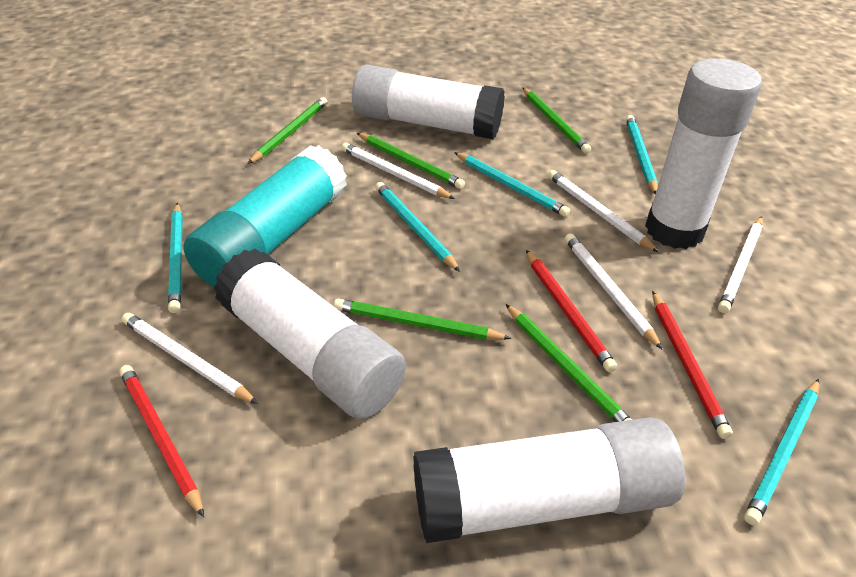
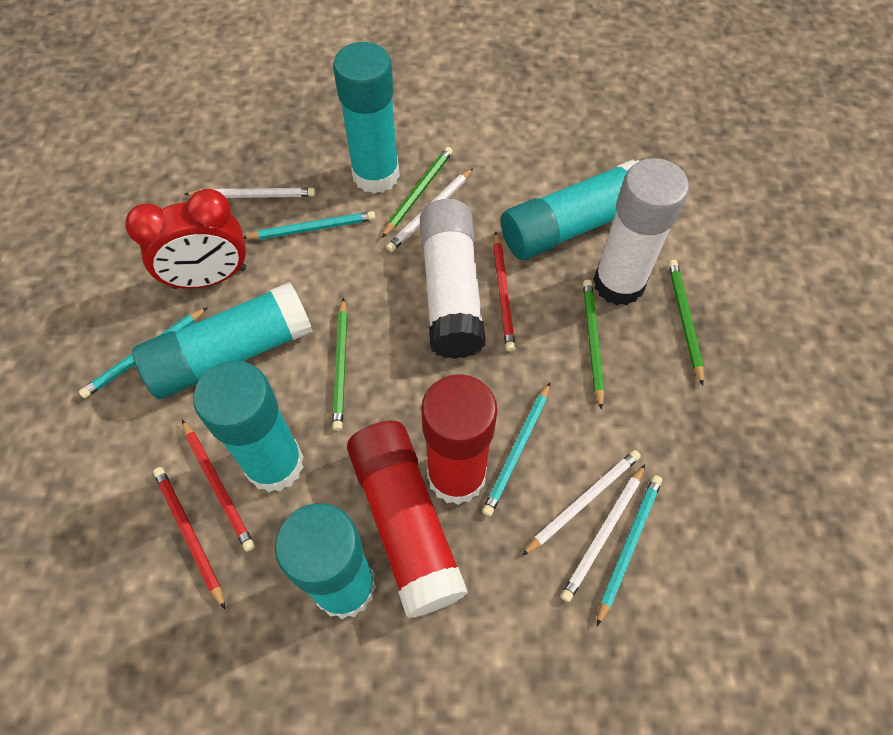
green pencil: [248,97,328,164] [334,299,511,340] [357,133,465,189] [506,304,632,422] [523,88,591,154] = 5 -> [332,298,347,431] [382,147,453,238] [583,280,605,410] [668,260,704,386] = 4
red clock: none = 0 -> [125,189,246,289] = 1
red glue stick: none = 0 -> [347,421,468,618] [421,374,497,505] = 2
turquoise glue stick: [183,145,347,287] = 1 -> [132,282,313,399] [194,361,304,492] [275,503,376,619] [333,42,400,194] [501,159,639,260] = 5
turquoise pencil: [168,203,183,313] [375,182,460,272] [454,152,570,217] [626,115,658,194] [744,379,819,526] = 5 -> [79,307,208,398] [243,211,376,240] [482,382,550,516] [597,475,662,626] = 4
white glue stick: [214,249,406,419] [352,64,505,140] [413,417,685,543] [645,58,762,249] = 4 -> [420,199,486,359] [593,158,689,305] = 2
white pencil: [122,313,258,404] [341,142,455,199] [548,170,659,252] [565,233,663,350] [718,216,763,313] = 5 -> [185,188,316,198] [386,168,473,252] [522,450,641,556] [561,464,645,602] = 4

